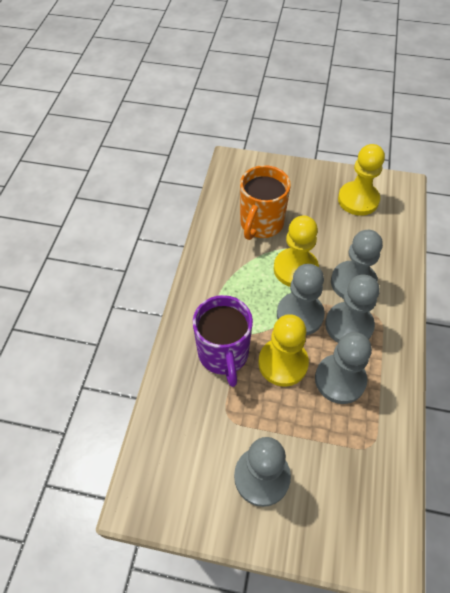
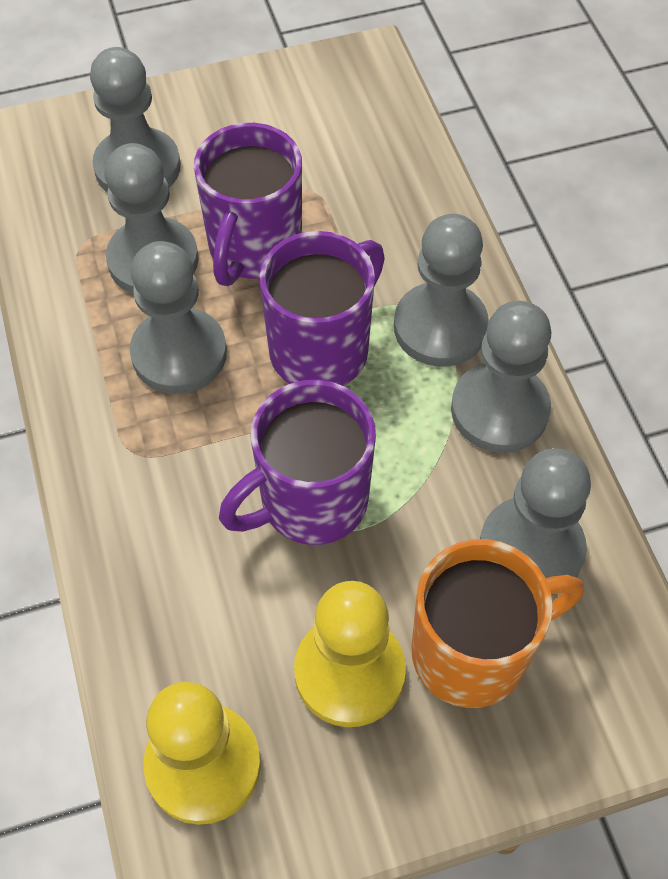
grey pawn: [234,437,291,507] [277,264,325,335] [315,332,372,404] [325,275,380,343] [331,230,383,299] = 5 -> [90,47,181,193] [105,143,199,294] [130,241,227,394] [394,214,489,367] [451,301,551,453] [480,448,591,596] = 6
purple mug: [193,295,253,387] = 1 -> [194,123,302,286] [219,380,376,545] [259,231,385,386] = 3
yellow pawn: [258,314,309,386] [274,215,319,287] [338,144,385,216] = 3 -> [143,682,261,825] [294,581,406,727] = 2

